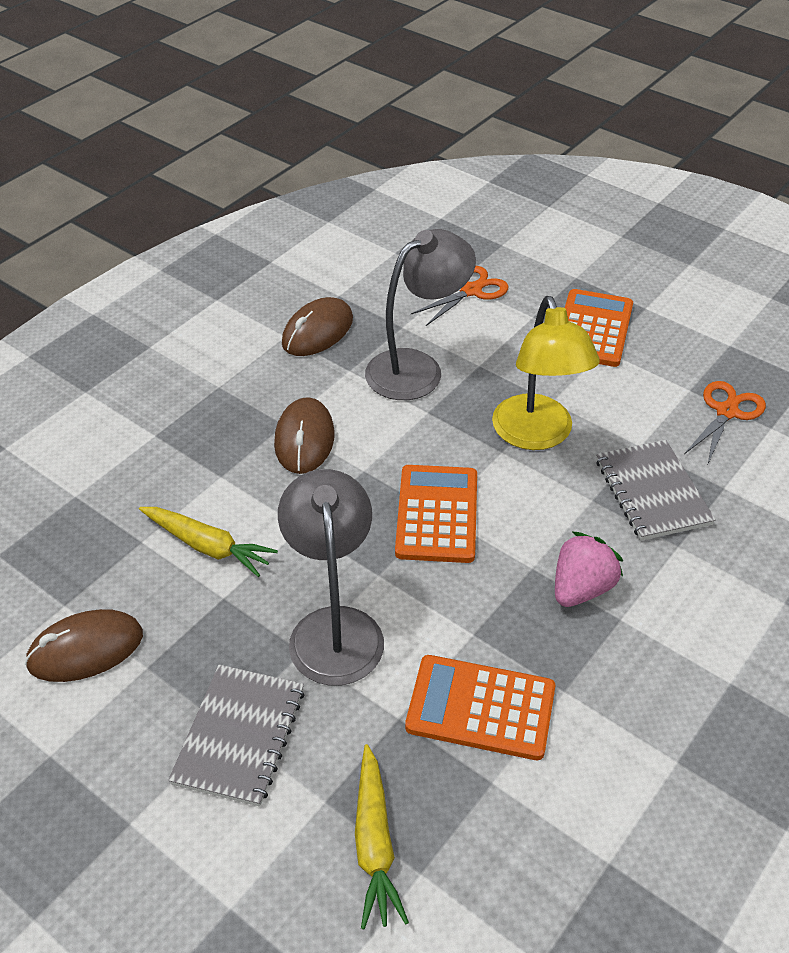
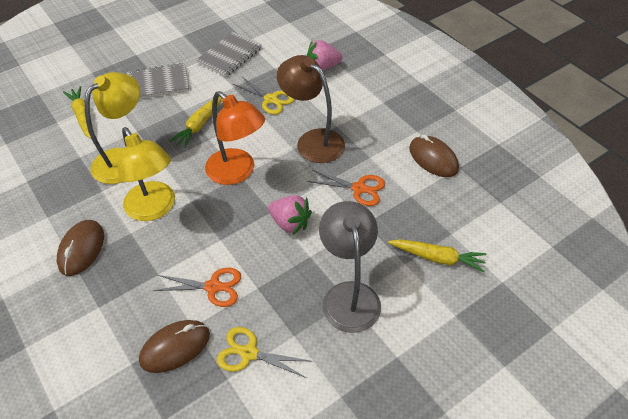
brown lamp: none = 0 -> [277,55,345,163] = 1
grey lamp: [278,469,384,686] [365,229,476,400] = 2 -> [319,201,381,333] = 1
orange calculator: [395,465,477,563] [405,655,555,760] [565,289,633,367] = 3 -> none = 0
orange lamp: none = 0 -> [205,91,265,185] = 1
pink strawberry: [555,532,623,607] = 1 -> [268,195,312,235] [307,40,342,71] = 2
yellow carrot: [139,507,278,577] [355,744,409,929] = 2 -> [63,86,91,139] [169,96,222,148] [388,239,487,272] = 3
yellow lamp: [492,296,600,450] = 1 -> [85,72,140,184] [118,127,175,221] = 2
yellow scissors: none = 0 -> [217,327,310,378] [233,76,294,115] = 2

